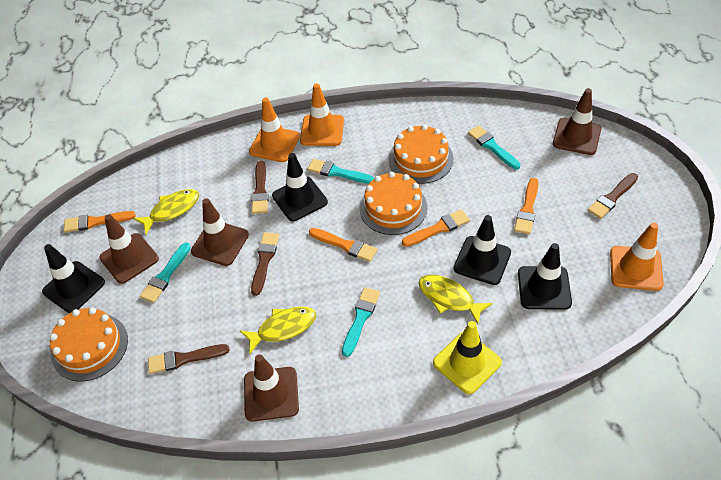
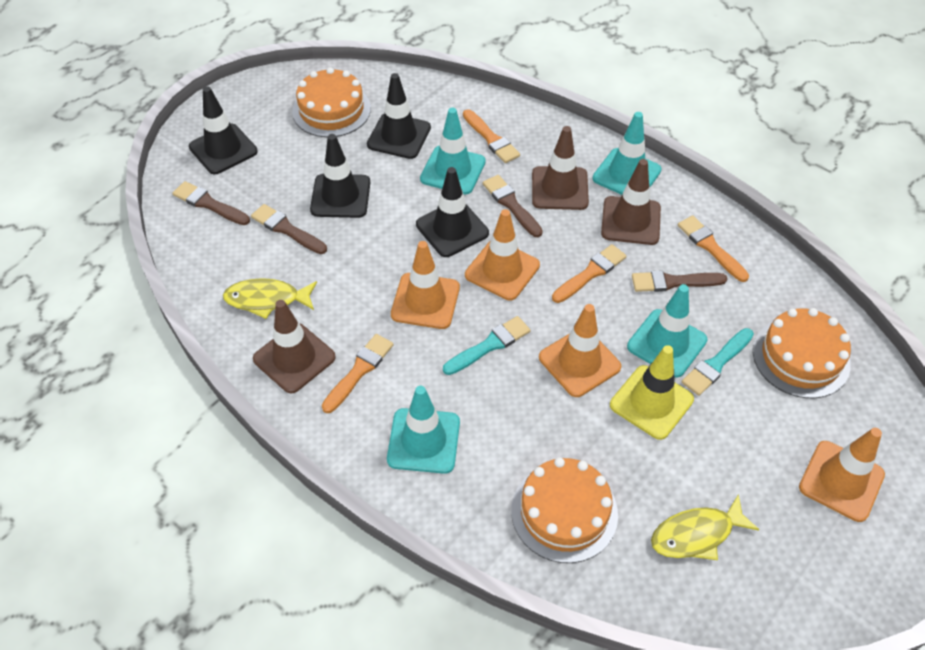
brown traffic cone: [100,214,159,284] [191,198,249,266] [244,354,299,422] [553,88,601,155] = 4 -> [253,300,336,394] [532,126,589,210] [601,159,661,245] = 3
orange traffic cone: [249,97,300,162] [300,84,344,146] [610,223,664,291] = 3 -> [391,241,460,329] [465,209,540,300] [539,304,621,397] [799,428,885,522] = 4
turquoise brush: [140,242,191,303] [307,159,374,184] [342,287,380,357] [468,125,521,170] = 4 -> [443,316,530,375] [682,328,754,396] = 2
turquoise traffic cone: none = 0 -> [387,386,460,474] [420,108,486,194] [593,112,661,195] [627,284,707,378] = 4
yellow fish: [133,189,199,234] [240,307,316,354] [419,275,493,324] = 3 -> [223,278,317,319] [651,494,760,560] = 2

